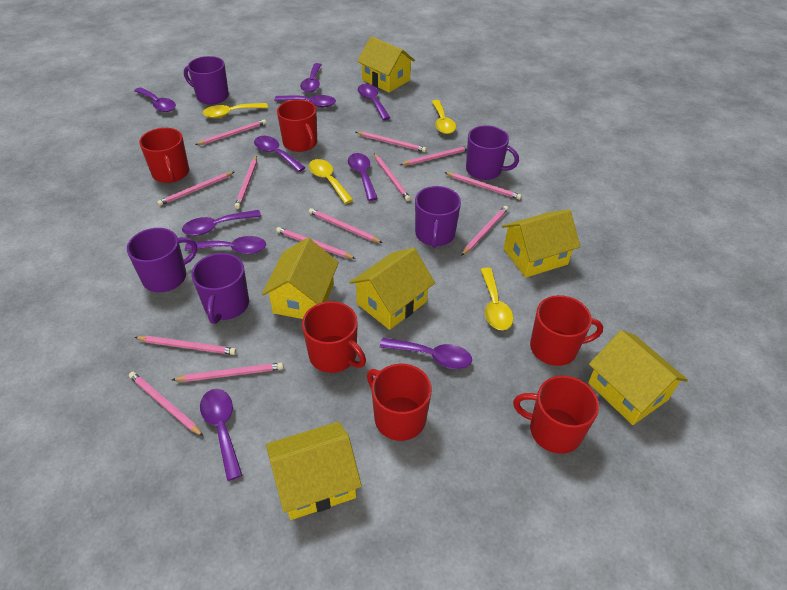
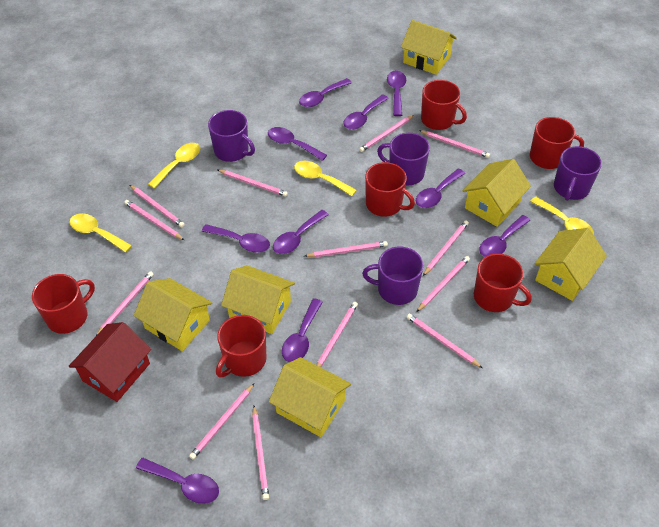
purple mug: [127,228,197,292] [184,56,229,105] [191,253,249,324] [415,186,461,248] [466,125,519,180] = 5 -> [208,110,255,162] [362,247,424,305] [377,133,430,185] [554,146,602,201] = 4
red house: none = 0 -> [68,322,151,402] = 1

